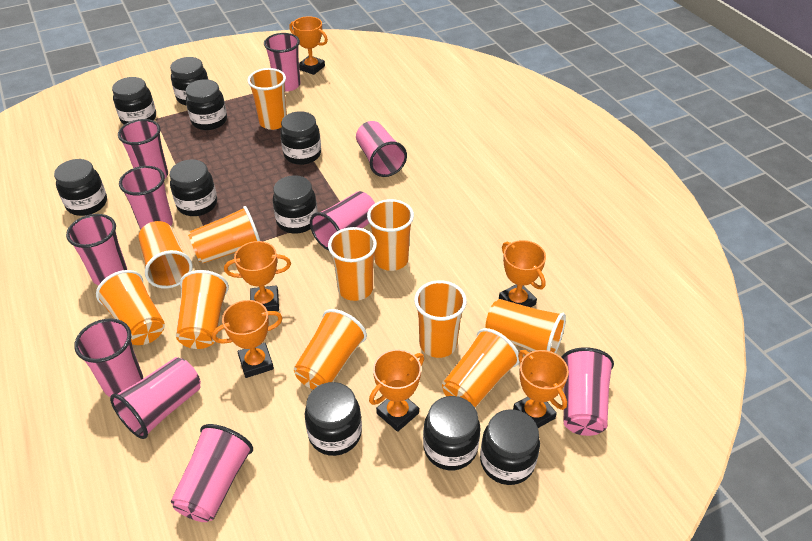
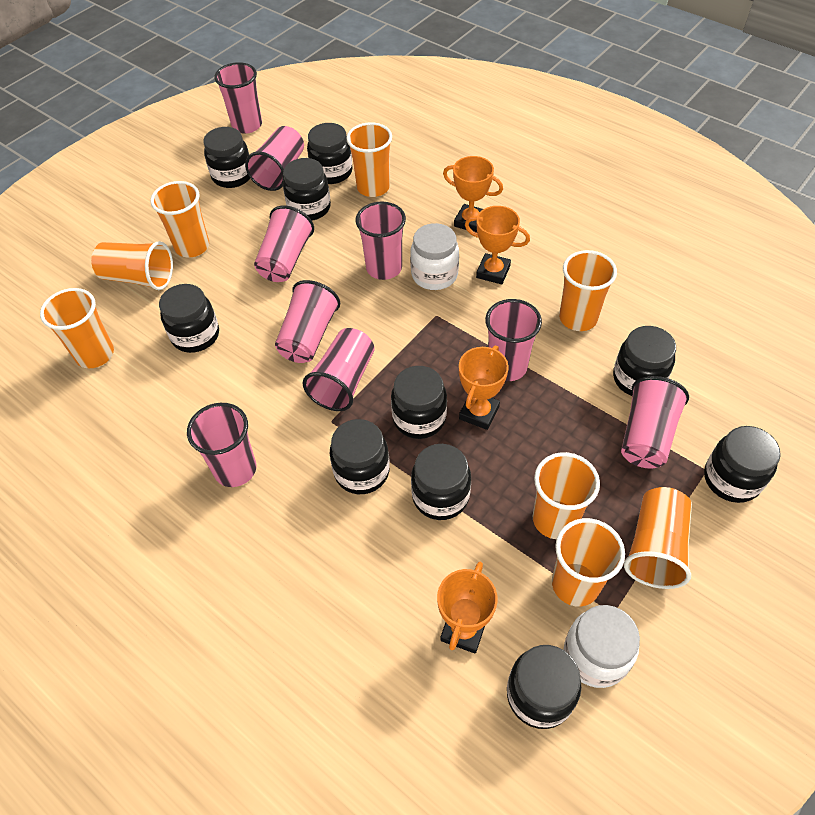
orange cup: [96,270,165,345] [139,221,192,289] [176,270,229,349] [188,206,260,263] [248,68,287,130] [294,309,367,390] [328,227,377,301] [367,199,414,271] [414,280,467,358] [442,328,519,408] [485,299,566,353] = 11 -> [40,288,114,368] [91,241,173,290] [150,181,209,257] [346,122,392,197] [533,452,600,539] [552,518,625,607] [559,250,617,331] [624,487,692,589] = 8
orange trophy: [212,300,283,378] [224,241,291,311] [289,16,328,75] [369,349,424,432] [499,240,546,307] [513,350,569,428] = 6 -> [437,562,498,654] [443,156,503,233] [459,346,509,430] [465,206,530,284] = 4
pink cup: [66,214,127,285] [74,318,143,397] [110,357,201,439] [118,119,168,178] [119,166,173,230] [171,424,253,522] [264,33,301,92] [310,191,375,250] [356,121,407,177] [561,347,614,436] = 10 -> [187,403,257,487] [214,62,262,134] [245,126,304,191] [254,206,314,282] [275,280,340,363] [302,328,375,411] [356,202,406,280] [485,299,542,381] [621,376,689,469] = 9
white jar: none = 0 -> [410,223,459,290] [563,605,640,688] = 2

